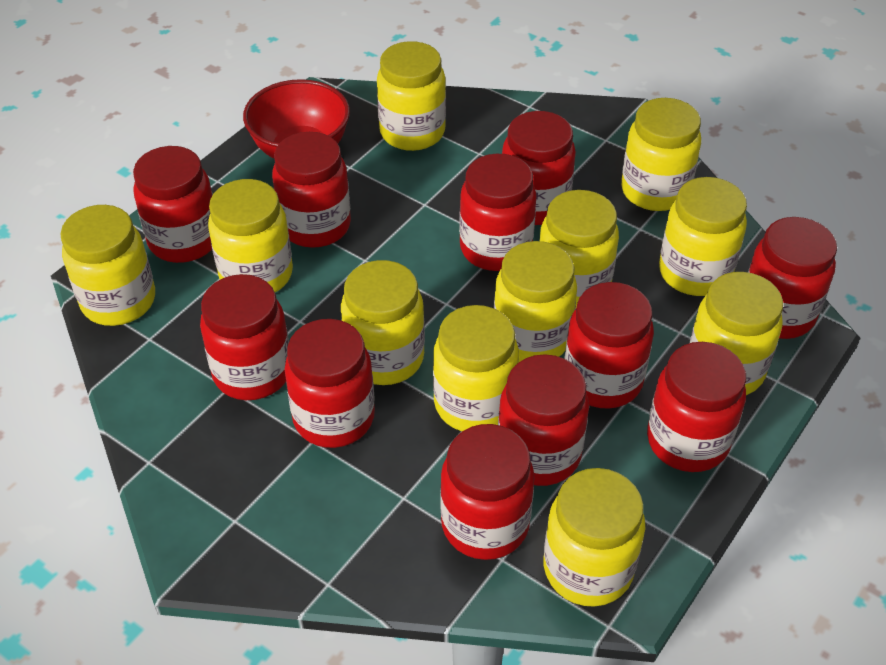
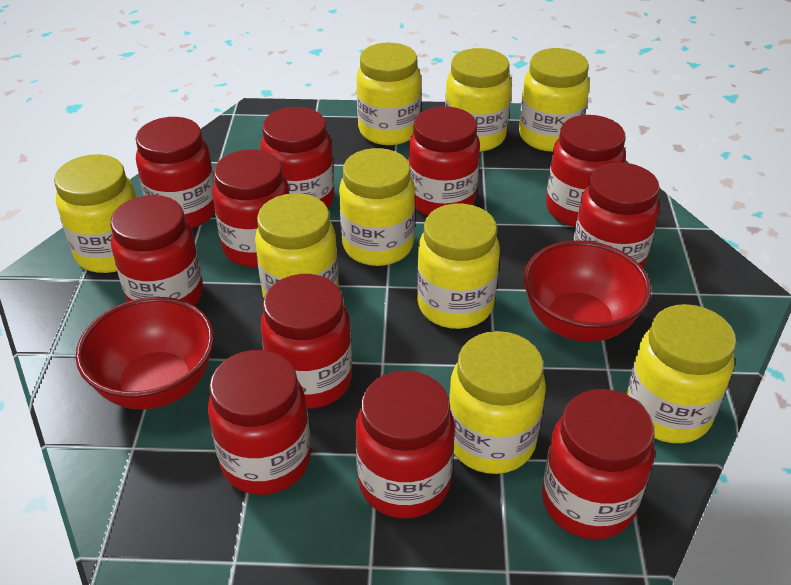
red bowl: [243,79,350,158] = 1 -> [76,297,214,409] [523,240,651,342] = 2
yellow jar: [60,205,155,326] [208,179,293,292] [341,260,425,385] [377,41,446,151] [433,305,519,431] [494,241,577,362] [539,190,619,309] [544,468,645,607] [621,98,701,211] [659,177,747,296] [689,272,783,395] = 11 -> [54,154,136,273] [255,193,339,297] [339,148,415,266] [357,43,421,145] [417,204,500,329] [445,48,512,152] [449,331,546,474] [519,48,590,152] [626,304,736,443] = 9

